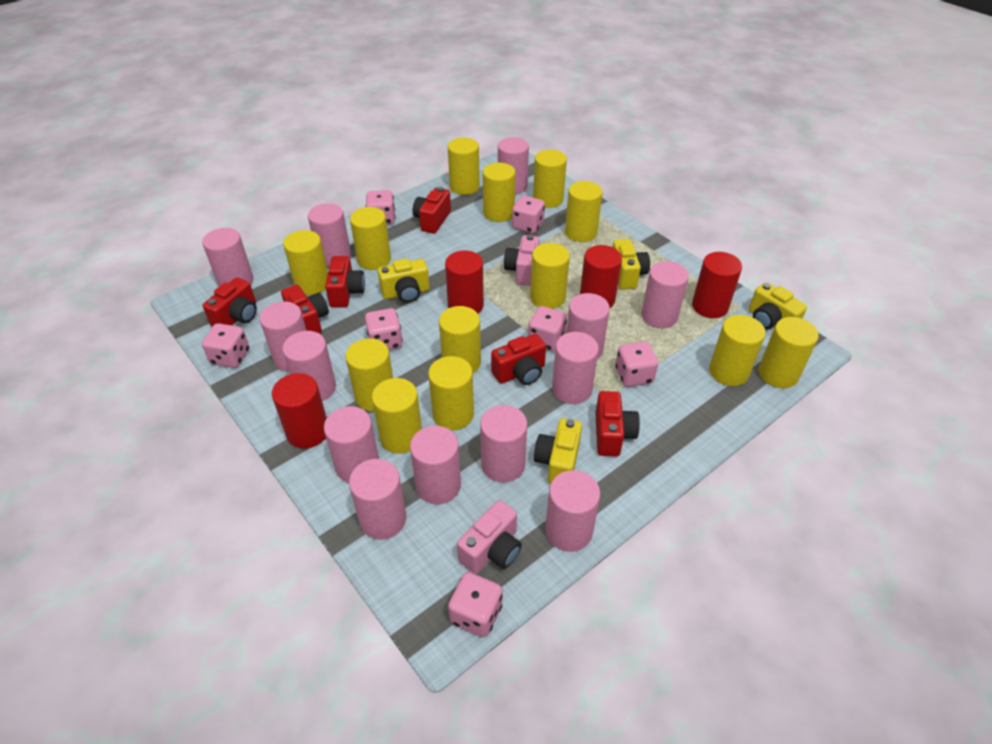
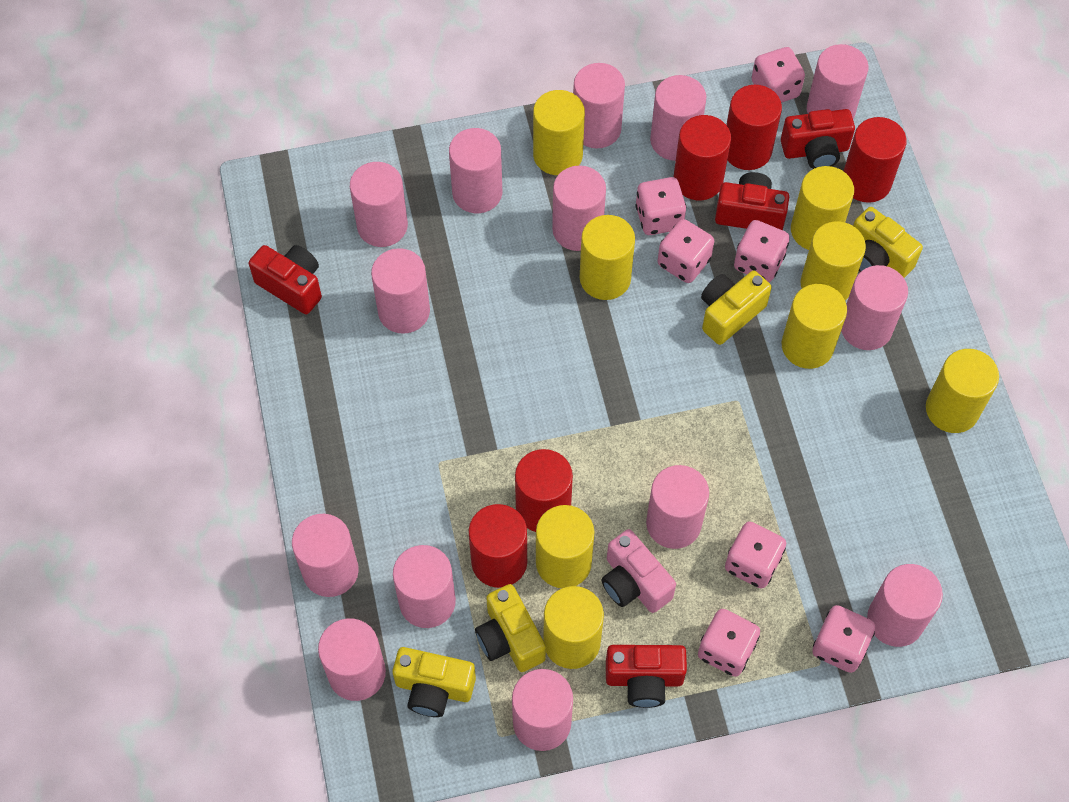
pink camera: [457,500,522,574] [504,234,539,286] = 2 -> [601,529,676,613] = 1
pink cylinder: [202,228,253,286] [260,302,306,372] [282,331,336,401] [308,203,351,266] [324,406,379,483] [349,459,406,539] [410,426,461,504] [480,405,527,483] [498,137,529,194] [545,470,600,552] [552,332,599,404] [566,293,610,359] [641,261,689,328] = 13 -> [292,514,359,597] [318,618,386,701] [350,162,408,247] [371,248,430,334] [393,545,456,628] [449,128,502,213] [512,669,573,751] [552,165,606,251] [573,63,625,148] [646,465,709,549] [650,75,706,161] [807,44,869,119] [841,265,908,350] [867,564,943,647] = 14
red camera: [203,277,257,327] [281,285,329,334] [325,256,365,308] [413,187,451,234] [491,334,546,385] [595,391,640,456] = 6 -> [249,245,322,314] [606,645,687,708] [715,172,789,230] [781,109,855,169] = 4
red cylinder: [272,373,327,448] [445,251,484,313] [580,245,622,308] [692,252,742,318] = 4 -> [469,504,527,588] [515,449,573,532] [673,115,731,200] [727,85,782,170] [844,117,907,203] = 5
yellow cylinder: [283,230,328,295] [346,338,393,411] [350,207,391,270] [372,378,422,454] [428,356,474,430] [439,306,481,373] [448,138,480,195] [483,163,515,222] [530,243,570,309] [533,149,567,208] [565,181,603,242] [709,315,766,386] [759,317,819,388] = 13 -> [533,90,585,175] [536,505,594,588] [543,586,604,669] [580,215,635,300] [782,284,847,369] [791,166,854,250] [801,221,866,300] [926,349,999,433] = 8

